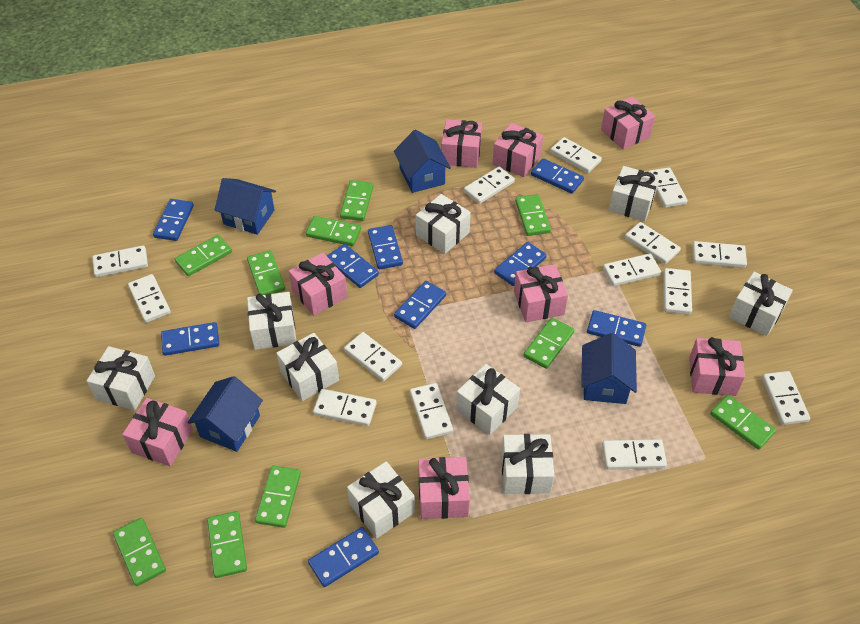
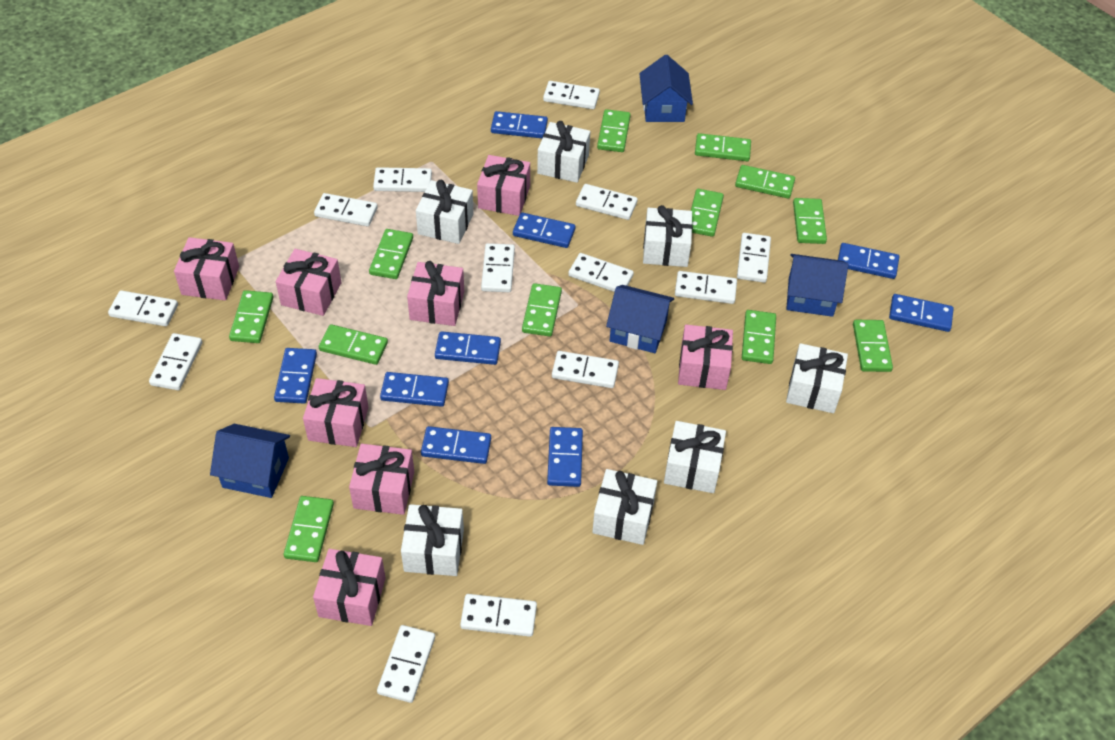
green domino: [113,518,166,586] [174,235,232,276] [207,511,247,578] [247,250,285,295] [255,466,301,528] [306,216,361,246] [340,180,373,221] [515,194,551,236] [523,317,574,369] [710,395,776,450] = 10 -> [229,290,273,343] [284,496,334,562] [319,324,388,365] [369,229,413,279] [522,283,562,336] [597,109,631,152] [691,189,724,237] [695,133,751,161] [735,165,795,199] [742,310,776,364] [793,198,827,244] [853,320,893,372] = 12
white domino: [92,245,148,277] [128,274,171,323] [313,389,377,426] [344,332,402,381] [410,383,453,439] [464,166,515,204] [550,137,602,173] [602,439,667,470] [603,254,661,286] [625,222,681,264] [648,167,687,208] [664,268,692,314] [692,241,747,268] [762,371,810,425] = 14 -> [108,290,178,326] [149,333,202,390] [314,193,378,226] [373,167,432,192] [377,625,435,703] [460,594,537,637] [481,243,515,292] [543,81,600,109] [552,351,619,388] [568,253,634,292] [576,184,638,220] [675,271,737,304] [737,233,771,283] = 13
white gift: [87,346,155,410] [247,292,296,350] [276,333,339,401] [347,461,415,539] [416,194,471,254] [456,364,520,435] [501,434,555,494] [609,166,660,221] [729,272,793,336] = 9 -> [401,504,464,576] [416,180,474,244] [537,121,590,183] [592,469,657,545] [643,205,692,267] [664,421,726,493] [786,343,848,413] = 7

